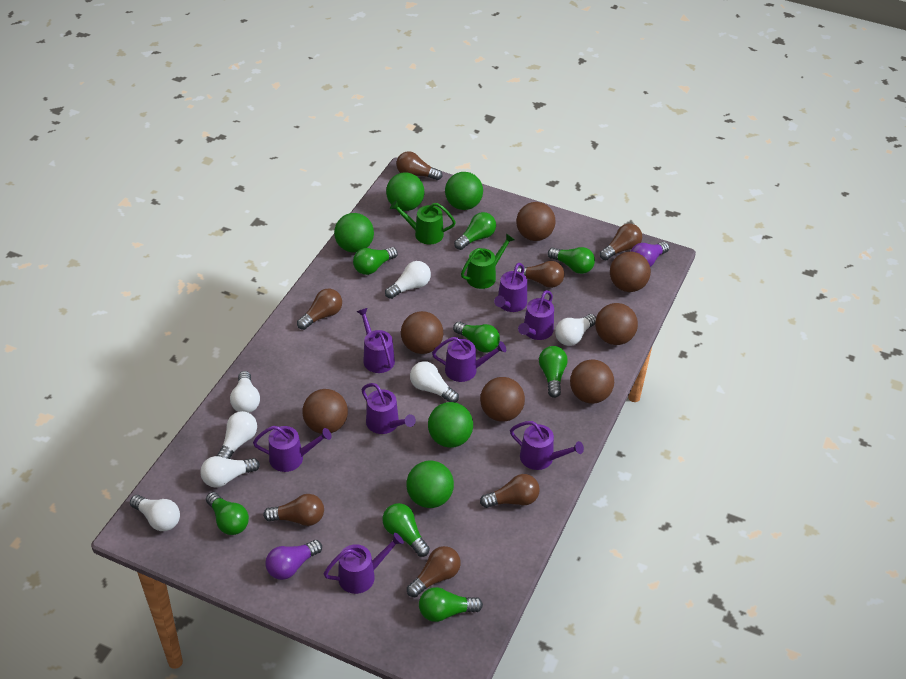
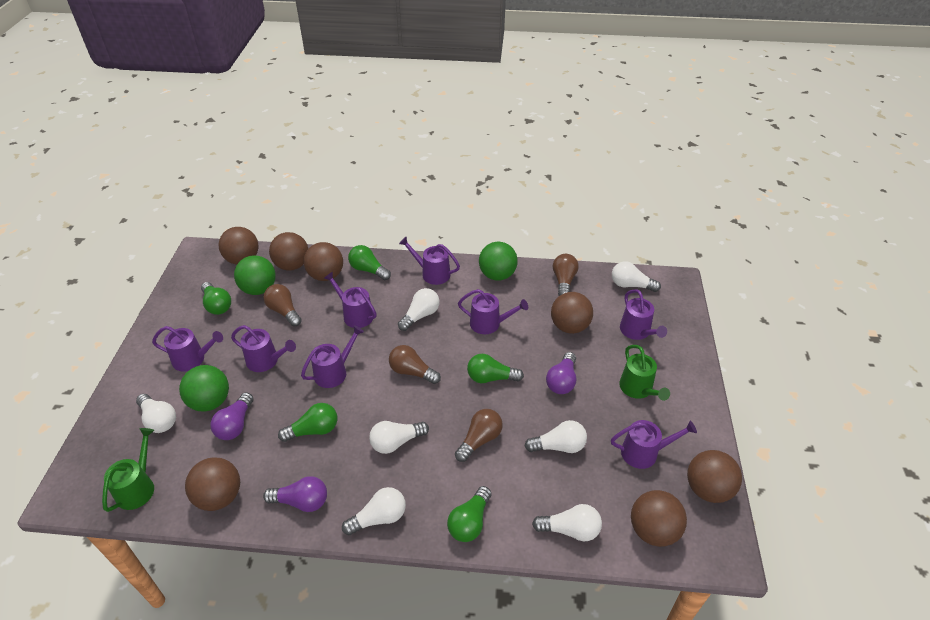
brown light bulb: [263,494,324,526] [297,288,342,330] [396,151,442,180] [407,546,461,597] [480,474,540,508] [517,261,565,288] [600,224,642,260] = 7 -> [263,284,302,326] [389,345,441,384] [455,409,503,462] [553,254,579,296] = 4
green ball: [334,213,374,253] [386,172,424,211] [406,461,454,508] [428,402,473,448] [445,172,483,210] = 5 -> [179,365,229,412] [234,255,276,295] [479,242,518,281] = 3
green light bulb: [206,492,249,535] [353,247,398,275] [383,503,430,557] [419,587,483,622] [453,322,500,353] [454,212,496,250] [539,346,568,398] [548,247,595,274] = 8 -> [201,282,231,315] [278,403,337,442] [348,245,391,280] [447,486,491,542] [467,354,524,383] = 5
purple light bulb: [265,540,322,580] [630,242,669,267] = 2 -> [210,392,254,440] [263,476,327,512] [546,352,576,394] = 3

